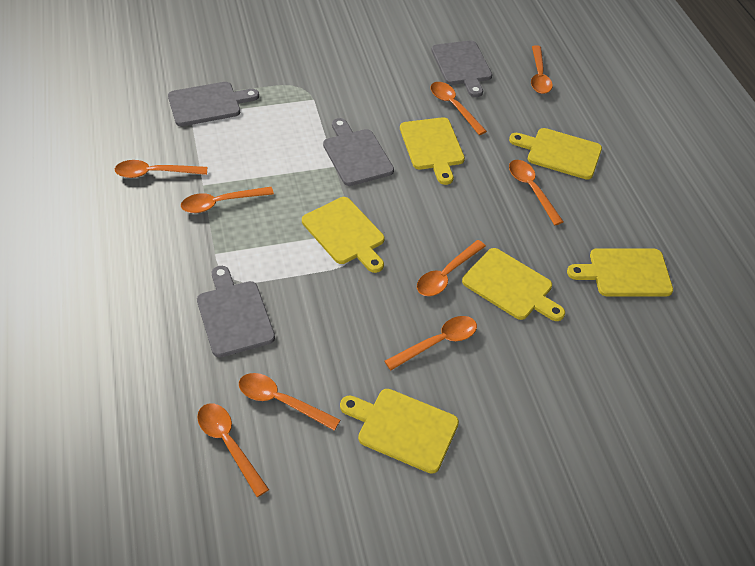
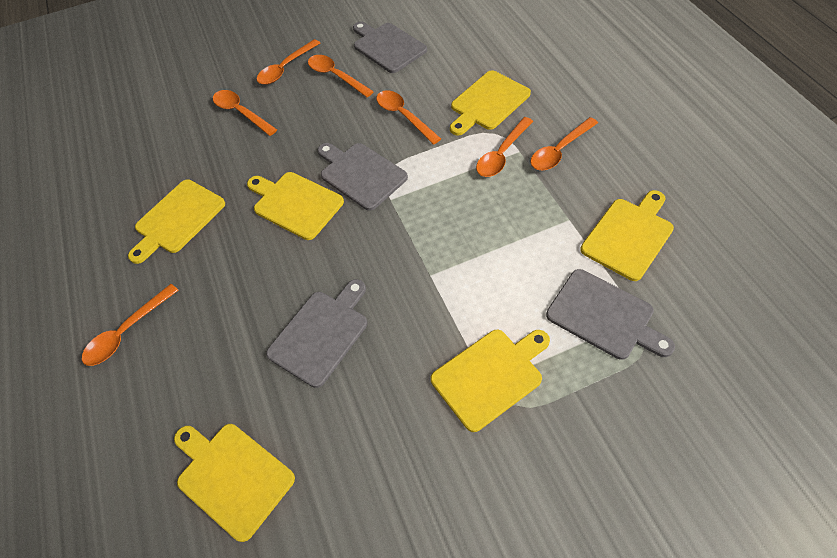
orange spoon: [115,160,207,178] [181,187,274,213] [197,403,269,497] [239,373,340,431] [385,316,477,370] [417,240,486,296] [431,82,487,135] [509,160,564,225] [531,45,553,94] = 9 -> [82,284,179,366] [213,90,277,136] [257,39,320,85] [308,55,374,97] [376,90,441,145] [476,117,533,177] [530,117,598,171] = 7

